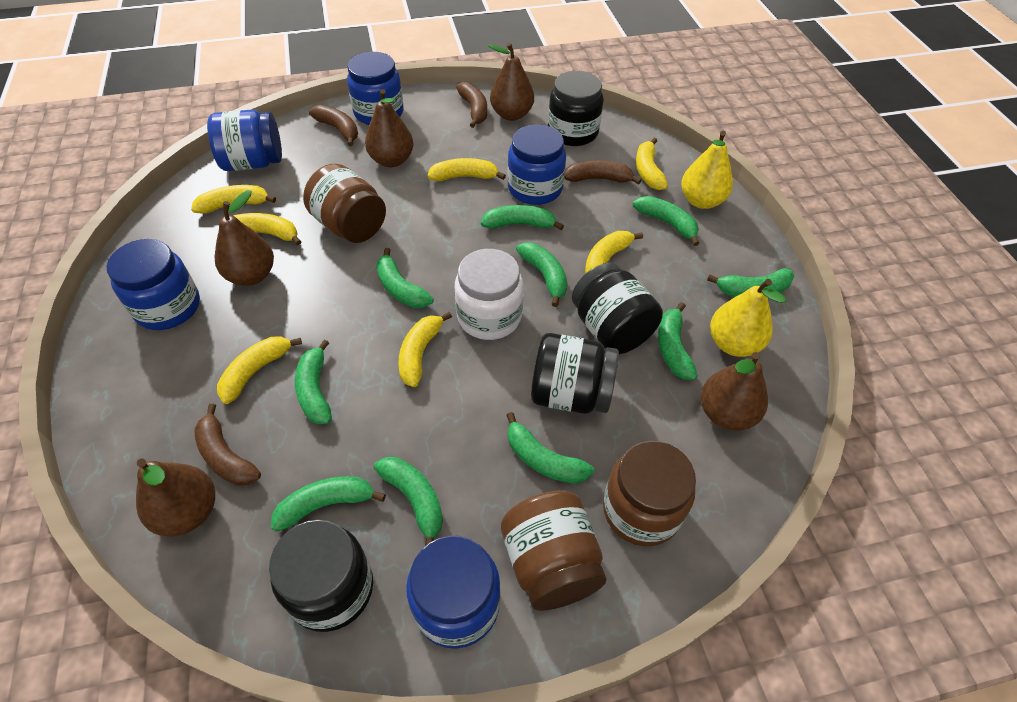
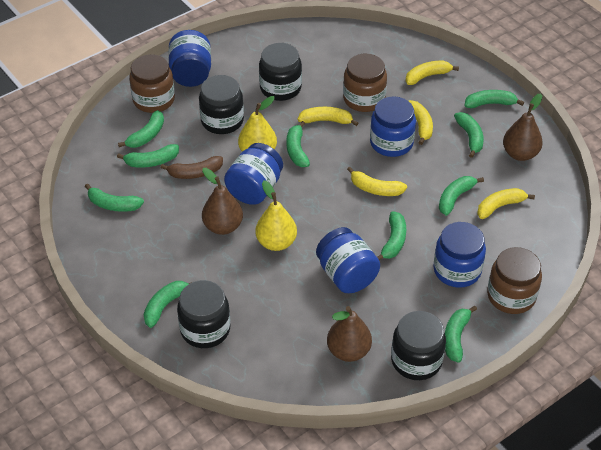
brown banana: [194,404,261,486] [309,105,358,146] [456,82,487,128] [564,160,642,184] = 4 -> [160,156,223,179] = 1
brown pear: [136,458,215,536] [215,190,274,286] [365,89,413,167] [489,43,534,121] [701,352,768,431] = 5 -> [202,168,243,235] [327,306,372,362] [503,93,543,161] = 3
white jar: [455,249,523,340] = 1 -> none = 0
yellow banana: [191,185,276,214] [217,336,302,404] [233,213,302,245] [398,312,452,387] [427,158,506,181] [585,231,643,274] [636,138,668,190] = 7 -> [298,107,358,126] [347,167,407,196] [406,61,459,85] [409,100,433,145] [477,188,535,219] = 5

